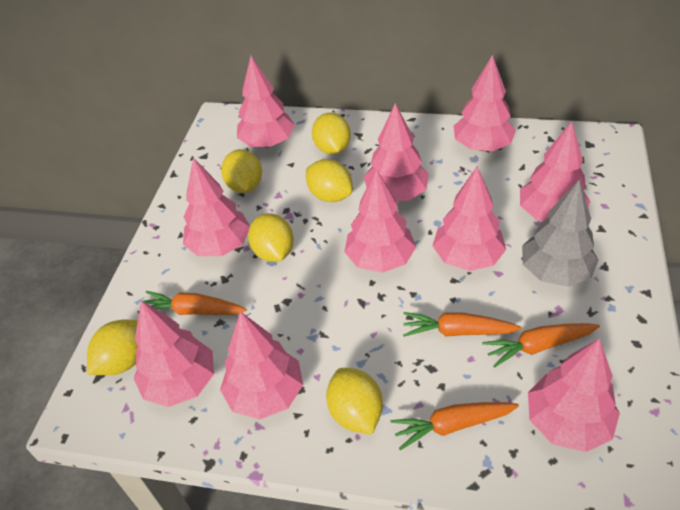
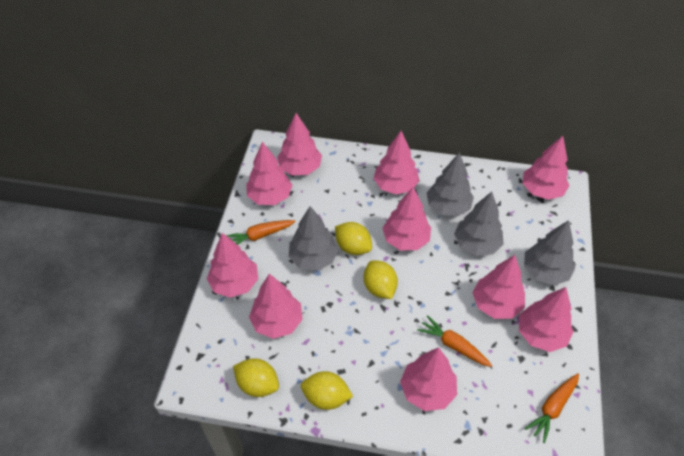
grey tree: [522,179,599,287] = 1 -> [289,206,338,271] [427,152,474,216] [454,192,504,256] [524,220,575,285] = 4
orange carrot: [138,291,246,315] [391,402,519,450] [403,312,521,337] [482,323,600,368] = 4 -> [226,220,295,245] [417,315,492,367] [525,373,579,443] = 3
yellow lemon: [87,320,138,375] [221,149,262,193] [248,213,294,262] [306,159,353,202] [312,113,351,155] [326,368,383,434] = 6 -> [233,358,279,397] [301,371,353,410] [335,222,372,255] [364,260,398,299] = 4

